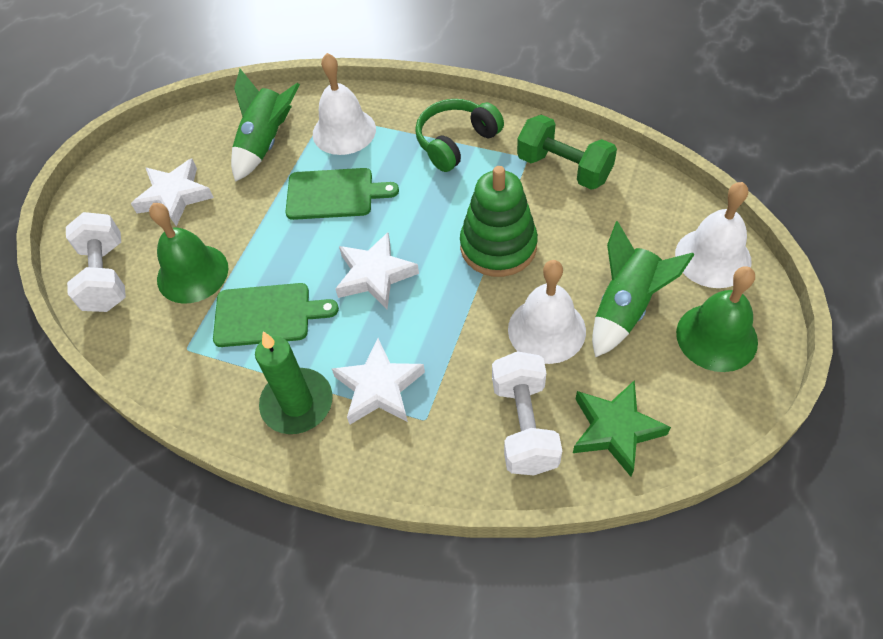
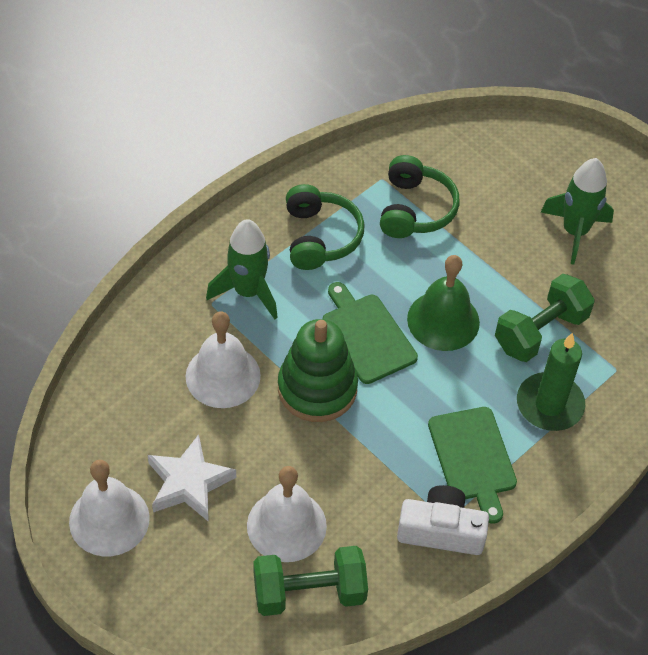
green bell: [149,203,228,304] [676,266,758,372] = 2 -> [407,255,480,351] = 1
green dumbbell: [517,115,617,190] = 1 -> [253,546,368,616] [495,274,595,362] = 2
green headphones: [415,99,504,172] = 1 -> [286,184,364,270] [380,155,460,238] = 2
green star: [573,380,671,477] = 1 -> none = 0
white camera: none = 0 -> [397,485,489,555] = 1
white dumbbell: [66,212,126,312] [492,351,562,476] = 2 -> none = 0
white star: [131,159,214,227] [332,338,425,425] [335,232,419,309] = 3 -> [148,434,236,522] = 1

